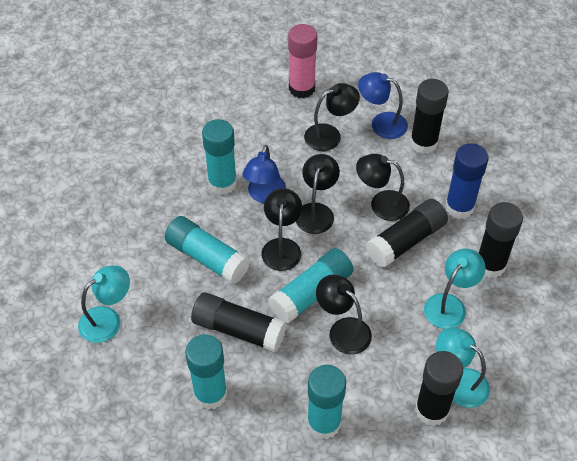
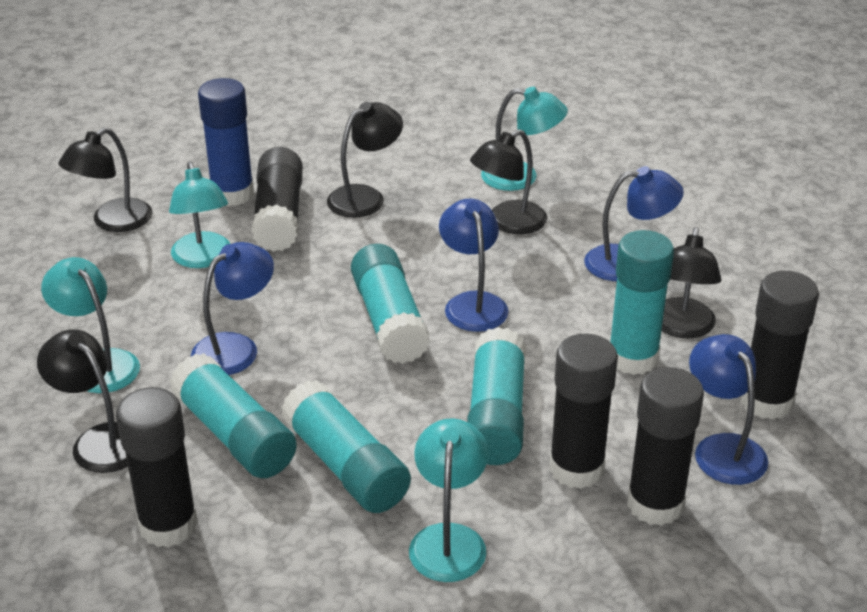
blue lamp: [242,145,286,203] [358,72,408,139] = 2 -> [191,242,274,375] [439,199,508,332] [584,166,684,281] [689,334,768,485] = 4
pink glue stick: [288,24,318,98] = 1 -> none = 0
turquoise lamp: [78,266,130,343] [424,249,486,329] [436,327,490,408] = 3 -> [41,257,140,393] [169,162,230,268] [409,418,488,582] [481,87,568,191] = 4

